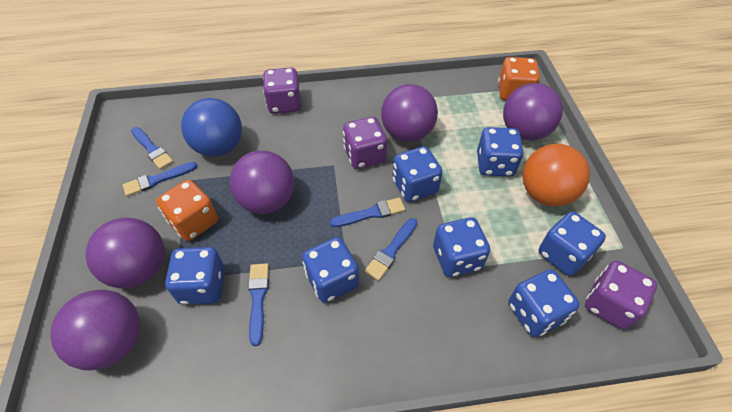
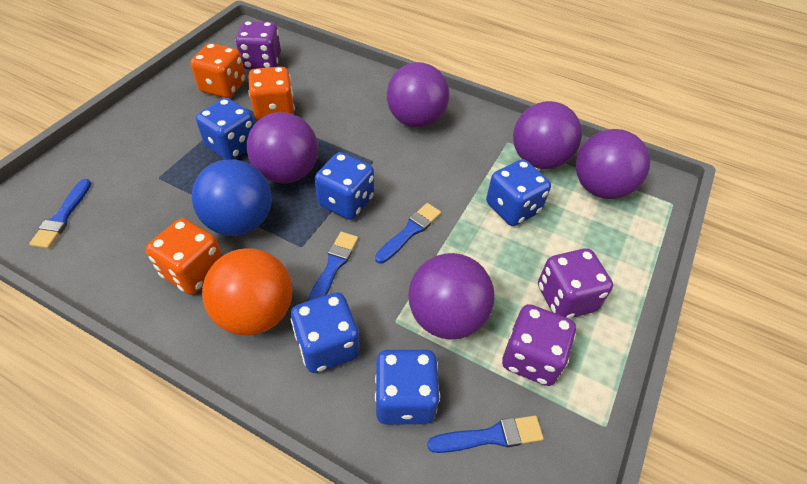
blue brush: [123,162,198,196] [131,127,173,170] [248,263,269,346] [330,197,405,227] [365,218,417,281] = 5 -> [29,179,91,249] [307,232,358,301] [375,203,441,264] [427,416,544,453] = 4
blue dice: [165,247,225,305] [302,237,359,303] [392,146,443,202] [433,217,490,277] [477,127,524,177] [508,269,580,337] [539,212,606,276] = 7 -> [196,98,255,160] [291,292,360,373] [315,152,374,220] [375,350,440,425] [486,159,551,226] = 5
orange dice: [156,180,218,241] [498,57,540,100] = 2 -> [146,218,223,295] [190,43,246,98] [248,67,295,120] = 3

